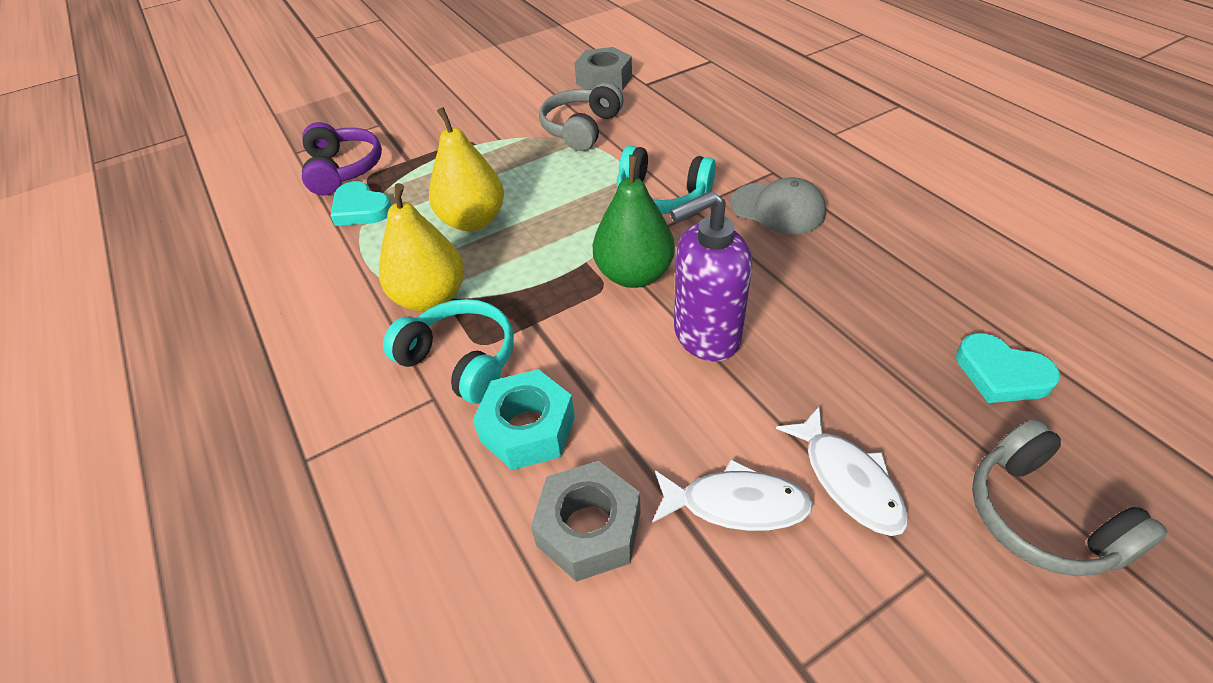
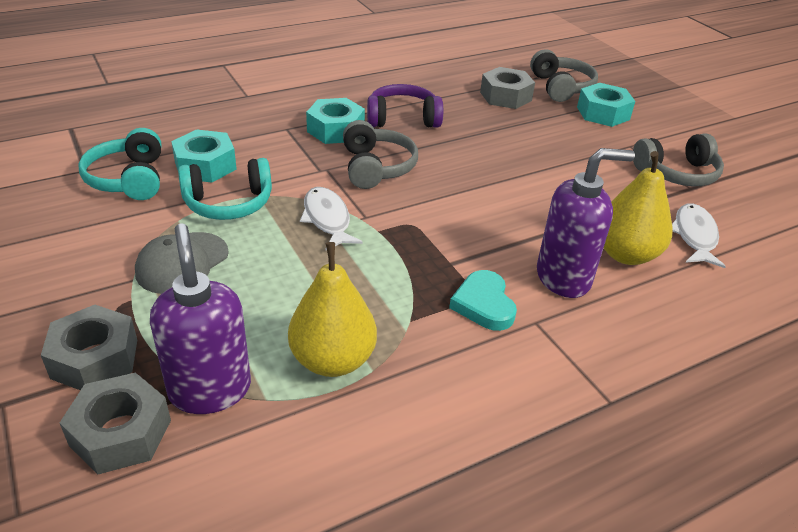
green pear: [593,155,675,288] = 1 -> none = 0
grey headphones: [539,82,623,151] [972,419,1168,576] = 2 -> [343,120,418,189] [530,49,598,102] [633,133,724,186] = 3
grey nut: [531,461,641,582] [574,47,632,91] = 2 -> [41,305,137,390] [60,372,171,474] [480,67,535,109] = 3
purple soap dispenser: [670,191,752,361] = 1 -> [150,223,251,414] [537,148,635,298] = 2
turquoise heart: [331,181,392,226] [956,333,1060,403] = 2 -> [449,270,517,331] = 1
turquoise nut: [473,369,575,470] = 1 -> [171,129,237,183] [306,98,365,144] [577,83,635,127] = 3

